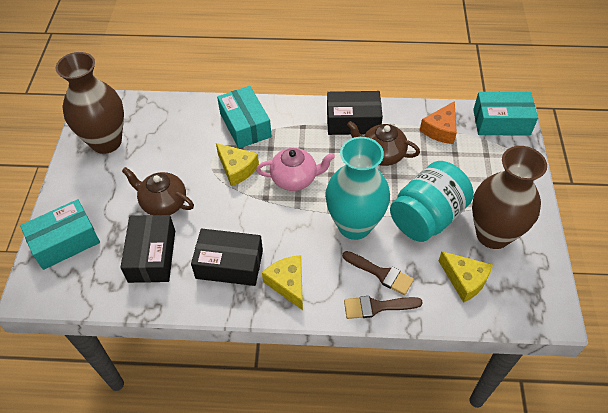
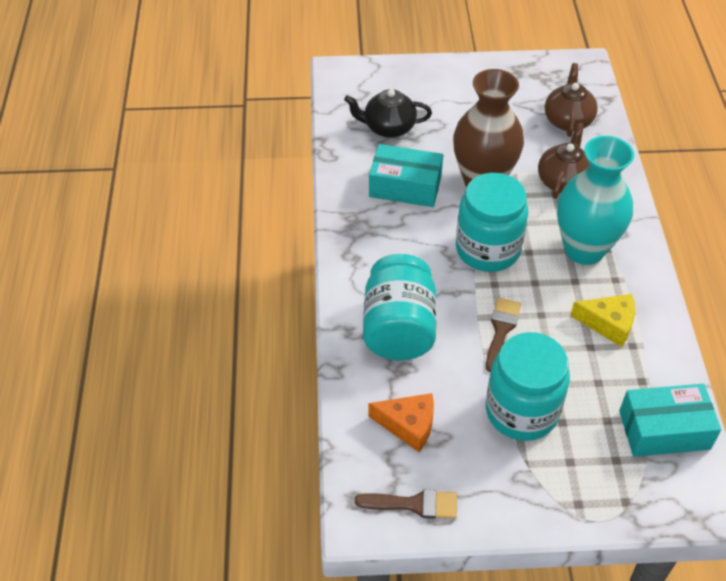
black box: [120,215,175,283] [191,229,263,286] [327,91,383,135] = 3 -> none = 0
black teapot: none = 0 -> [344,89,432,138] = 1
brown vase: [55,52,124,154] [472,146,547,249] = 2 -> [453,69,524,188] = 1
pink teapot: [256,148,335,191] = 1 -> none = 0
turquoise box: [20,199,100,270] [217,86,272,148] [473,92,538,135] = 3 -> [369,144,443,207] [619,384,721,457] = 2
turquoise jar: [390,161,474,242] = 1 -> [363,254,437,360] [456,173,528,272] [486,332,570,441] = 3
yellow cheese: [216,143,259,186] [262,255,303,310] [439,251,493,303] = 3 -> [570,294,635,347] = 1

